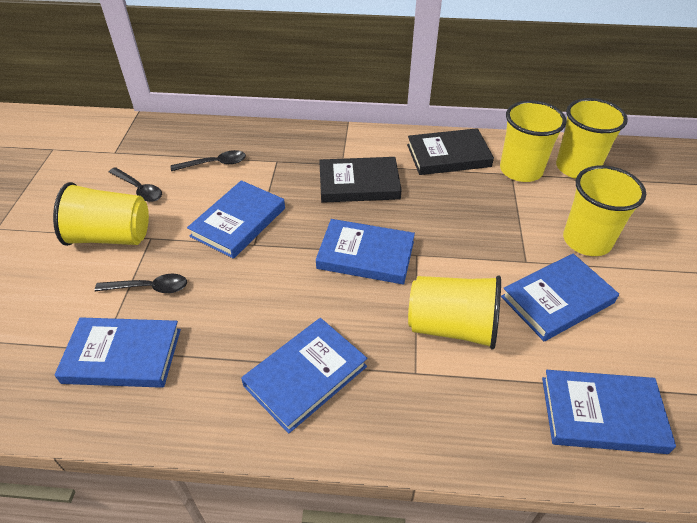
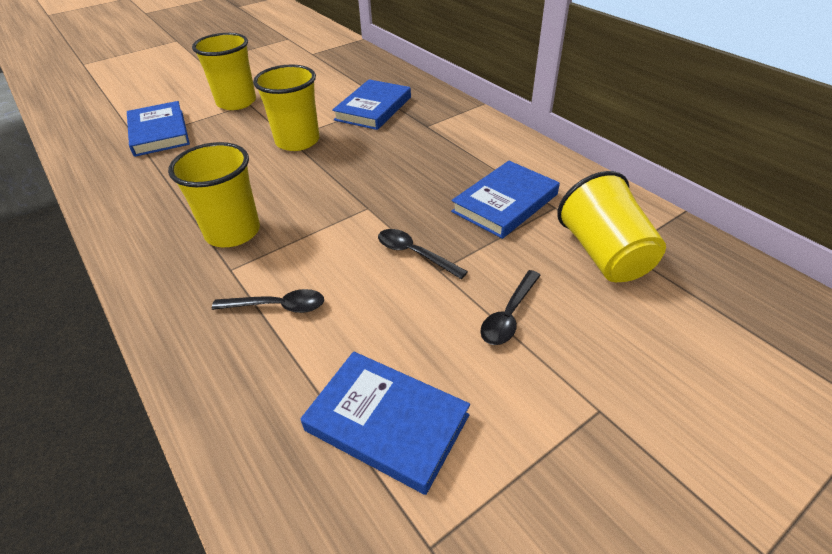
black book: [319,157,402,203] [407,128,494,175] = 2 -> none = 0
blue book: [55,317,181,388] [187,180,285,259] [241,318,368,433] [316,219,415,285] [501,254,619,341] [542,370,676,454] = 6 -> [127,101,190,157] [301,351,470,495] [332,79,411,130] [451,161,560,239] = 4
yellow cup: [53,182,149,246] [408,275,501,350] [500,100,567,182] [556,98,628,179] [563,165,646,256] = 5 -> [168,142,260,248] [192,33,256,110] [253,65,319,151] [557,171,666,282] = 4

